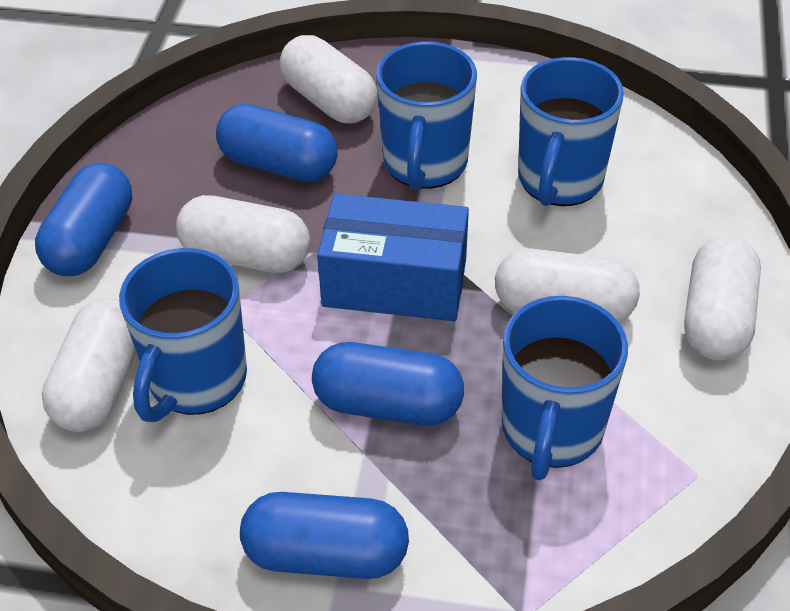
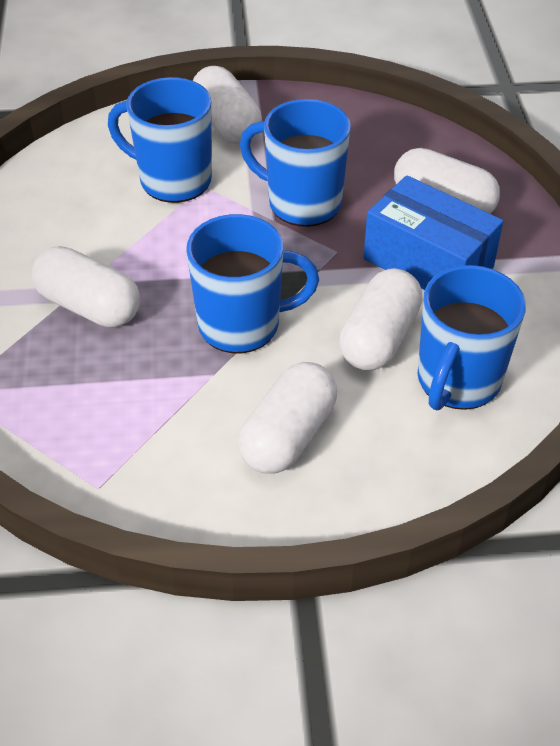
blue capsule: [35,163,132,276] [216,104,338,182] [240,492,409,579] [312,342,464,425] = 4 -> none = 0

